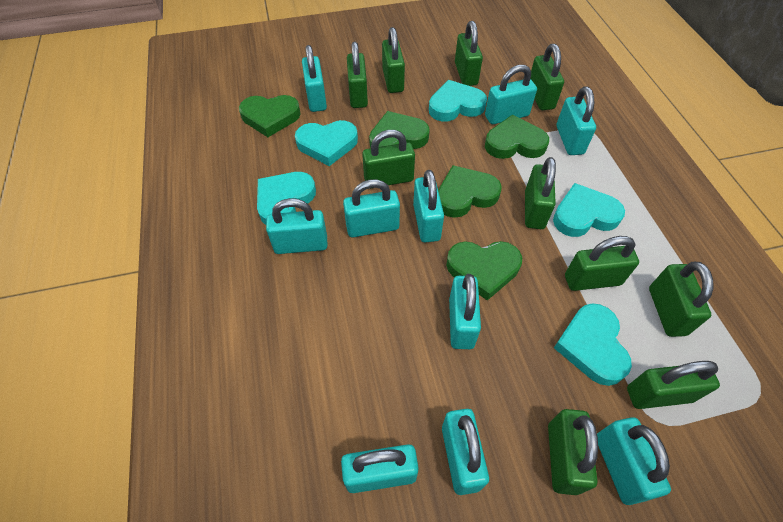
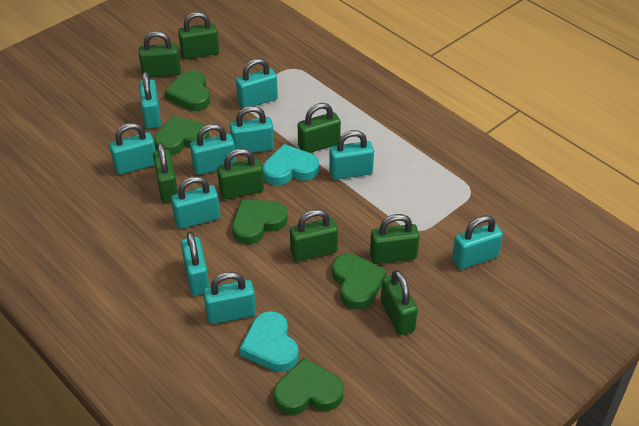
green padlock: [347,42,368,108] [362,130,415,185] [382,27,405,93] [455,21,483,86] [525,157,556,229] [531,44,564,110] [548,409,598,495] [565,236,639,291] [627,361,720,409] [649,262,714,337] = 10 -> [139,31,181,77] [153,143,178,203] [178,12,219,59] [217,148,264,199] [290,209,338,262] [298,103,341,153] [370,214,420,264] [381,270,418,335] = 8
turquoise heart: [257,172,316,225] [295,120,358,166] [429,80,487,122] [553,183,625,237] [554,303,632,386] = 5 -> [240,311,299,372] [263,144,319,185] = 2

